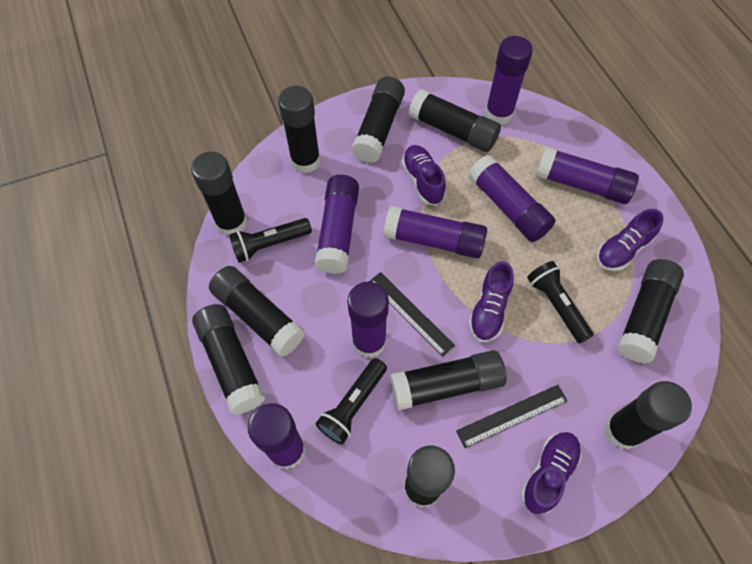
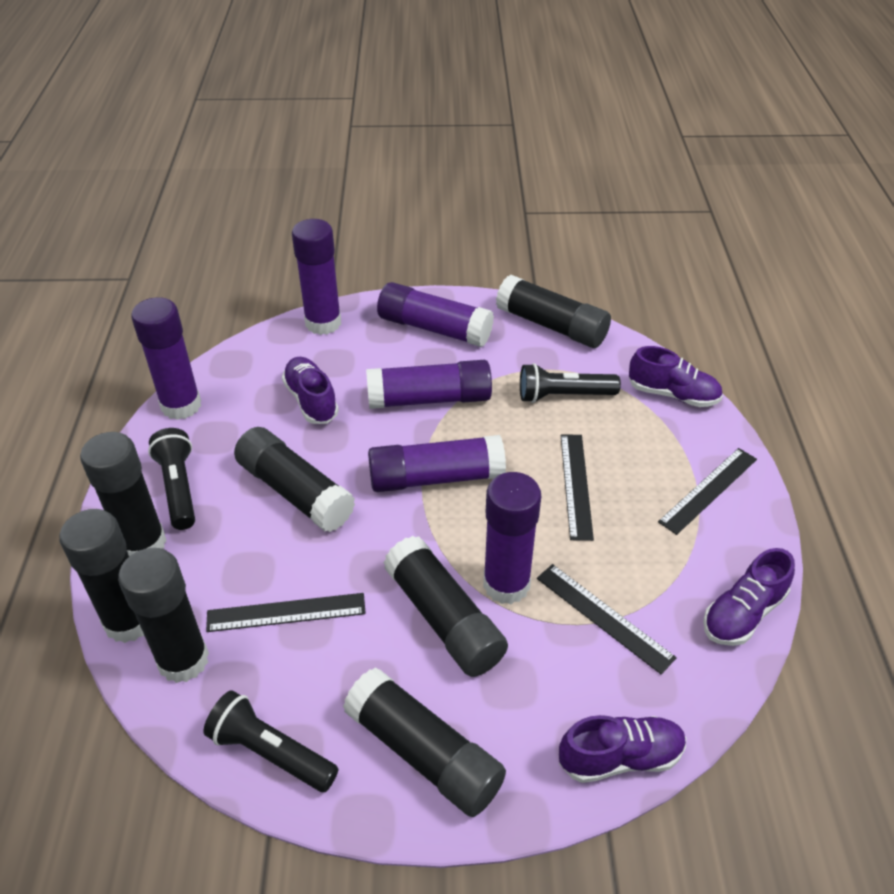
black glue stick: [191,152,247,235] [192,304,266,415] [209,266,305,357] [278,86,321,173] [352,76,405,163] [390,350,506,410] [403,445,455,508] [409,89,501,152] [604,381,692,449] [617,259,684,364] = 10 -> [59,509,144,643] [80,432,167,556] [118,548,209,683] [234,427,355,532] [343,667,506,817] [383,536,508,677] [496,275,611,348] = 7
black ruler: [369,272,455,357] [456,385,568,448] = 2 -> [206,593,366,632] [537,564,677,674] [561,434,594,541] [658,448,757,535] = 4
purple glue stick: [248,403,306,470] [315,175,359,274] [347,282,389,358] [384,206,487,259] [468,155,556,242] [485,36,533,125] [535,147,639,204] = 7 -> [131,297,201,420] [292,219,341,335] [366,360,492,409] [368,435,506,492] [377,282,494,347] [483,472,541,604] = 6

